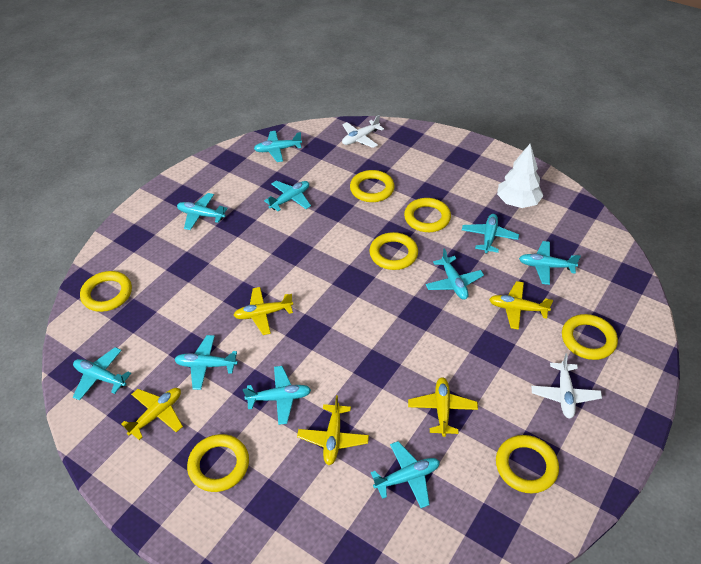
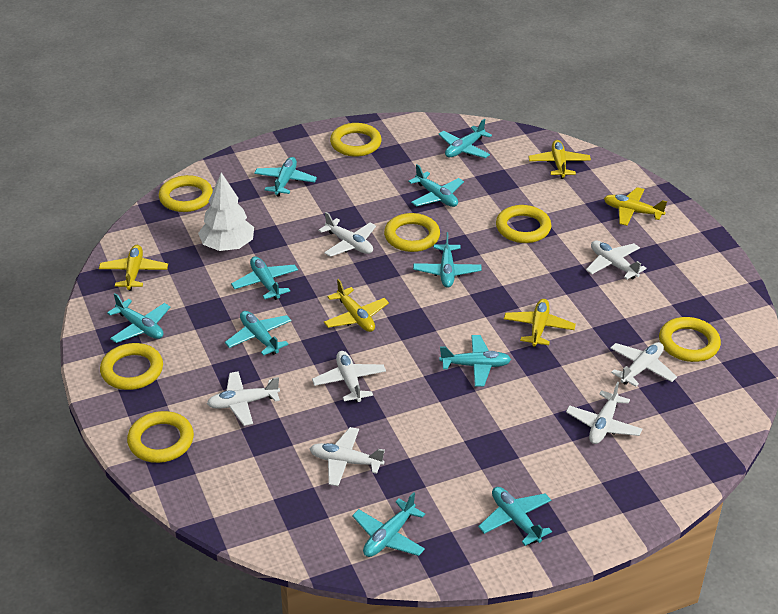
white plane: [342,115,384,148] [531,353,602,419] = 2 -> [207,371,280,426] [310,427,385,486] [312,351,386,403] [318,212,376,257] [566,382,642,444] [586,240,646,279] [610,342,677,387] = 7

